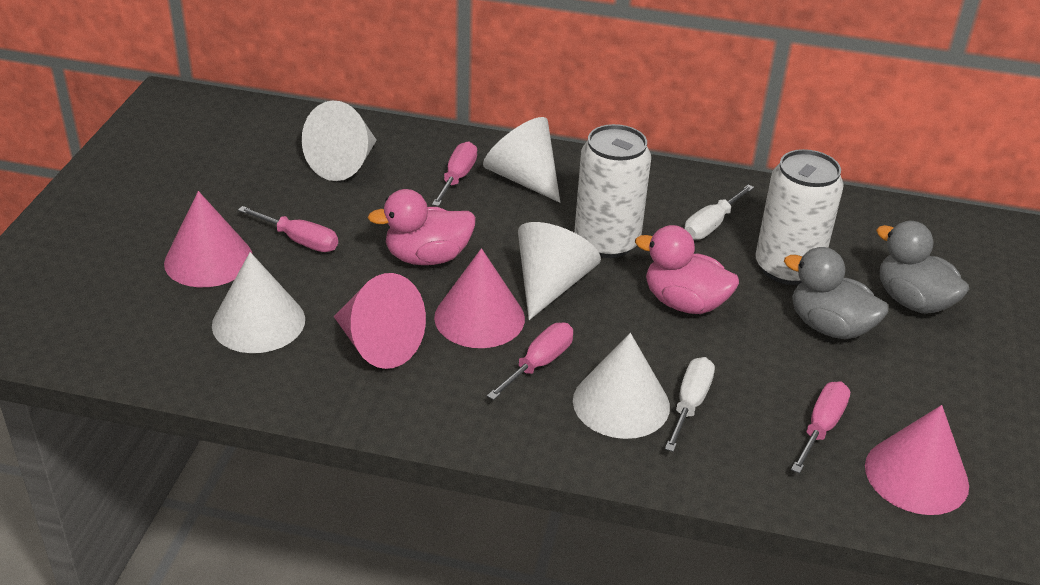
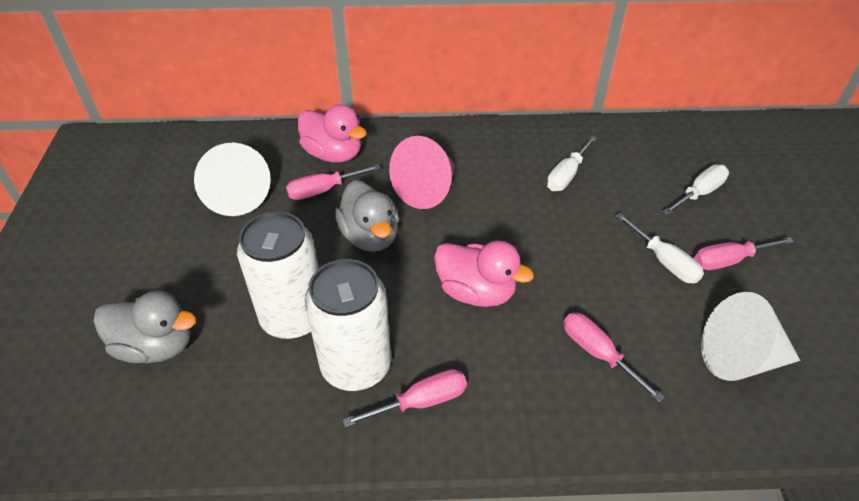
pink cone: [164,191,252,287] [334,273,426,369] [434,248,525,348] [865,405,969,515] = 4 -> [389,136,454,209] = 1
white cone: [212,252,305,353] [302,101,377,181] [483,117,560,203] [518,222,601,320] [573,333,670,439] = 5 -> [194,143,271,216] [701,292,800,381] = 2
white screwdriver: [665,357,715,452] [684,184,754,240] = 2 -> [547,135,597,191] [616,213,704,284] [662,164,729,215] = 3

